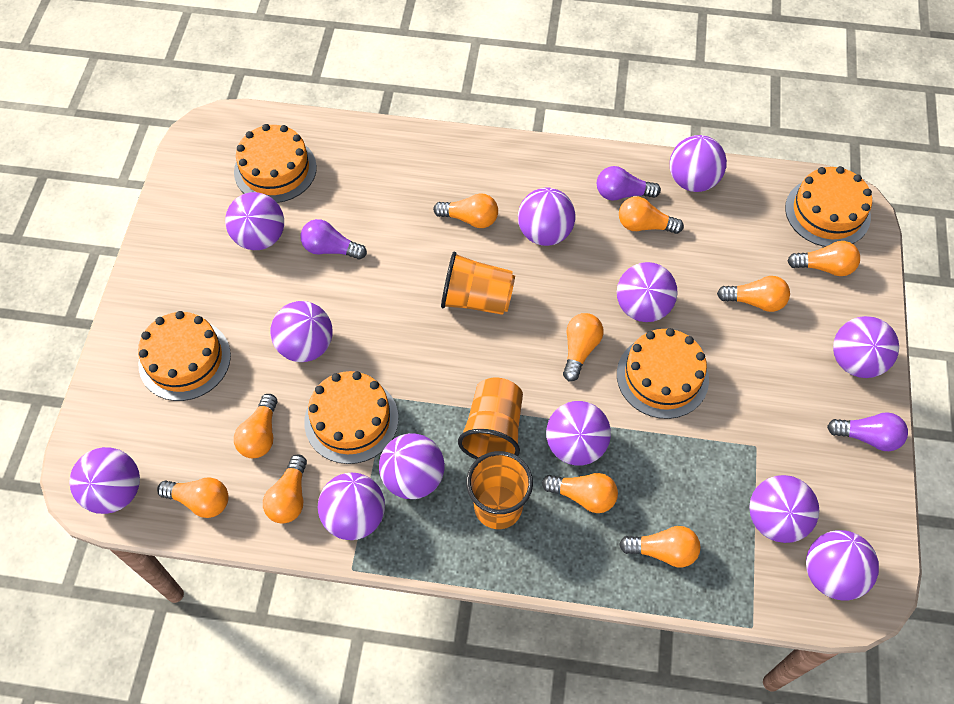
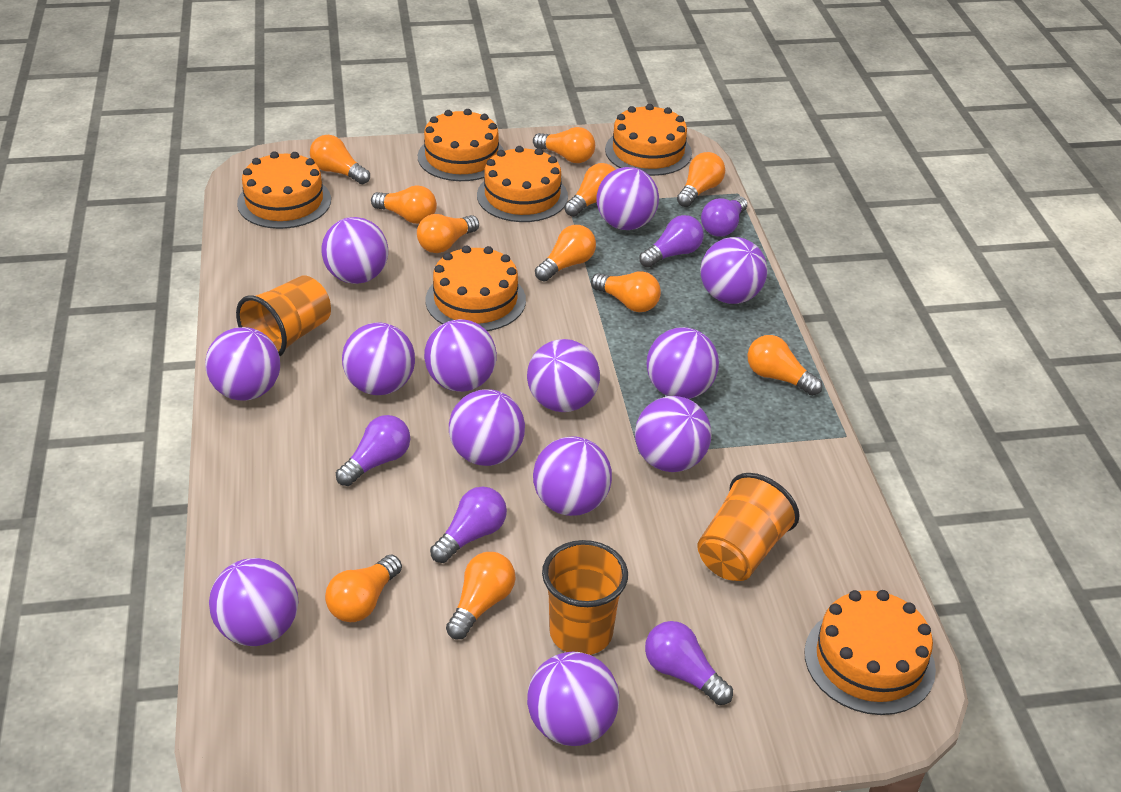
orange cake: [138,311,231,401] [234,124,317,203] [304,371,398,464] [617,328,709,419] [785,166,872,247] = 5 -> [237,151,331,229] [418,109,504,181] [425,245,526,331] [477,146,568,222] [605,104,692,176] [804,590,936,715] = 6
orange light bulb: [157,477,229,518] [234,394,277,458] [263,455,307,524] [433,193,498,228] [542,473,618,513] [563,313,604,381] [619,197,684,234] [619,526,701,567] [717,276,790,312] [788,241,860,276] = 10 -> [310,135,370,184] [325,555,402,622] [371,185,437,224] [417,214,479,253] [446,552,515,639] [533,127,595,163] [535,225,596,281] [564,163,616,217] [591,271,661,312] [677,152,725,207] [747,335,823,396] = 11
purple ball: [69,447,140,514] [225,192,284,250] [271,301,332,362] [318,473,385,540] [379,433,445,499] [518,188,575,246] [546,401,611,466] [617,262,678,322] [670,135,727,192] [749,475,819,543] [806,530,879,601] [833,316,899,378] = 12 -> [205,327,280,400] [209,558,298,646] [321,217,388,284] [342,322,415,395] [424,319,497,392] [449,389,525,466] [527,339,600,412] [527,652,619,746] [533,436,612,516] [597,167,659,230] [635,396,712,472] [646,327,719,399] [700,237,767,304] = 13
purple light bulb: [300,219,367,260] [597,166,661,201] [827,412,908,451] = 3 -> [336,415,410,486] [430,487,507,563] [639,215,704,268] [645,621,733,705] [701,196,747,237] = 5

